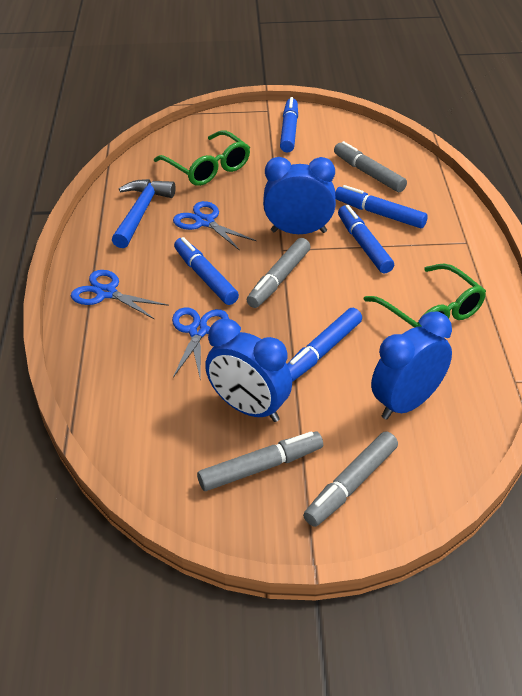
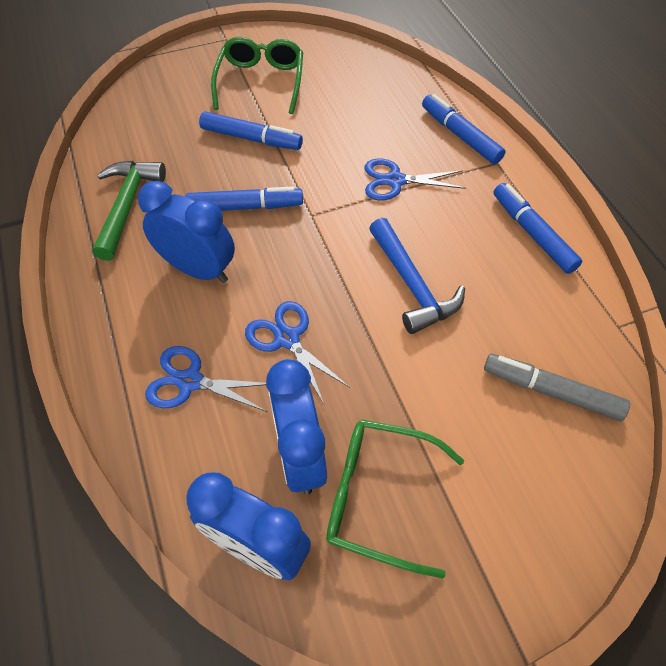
blue marker: [174,237,239,305] [280,97,298,152] [287,308,362,382] [335,185,428,228] [338,205,394,273] = 5 -> [185,186,303,211] [199,111,303,150] [422,94,505,164] [494,183,582,274] = 4
green hammer: none = 0 -> [92,161,166,261] = 1
grey marker: [197,431,323,491] [247,238,311,308] [303,432,398,527] [334,141,407,192] = 4 -> [484,354,630,421] = 1

